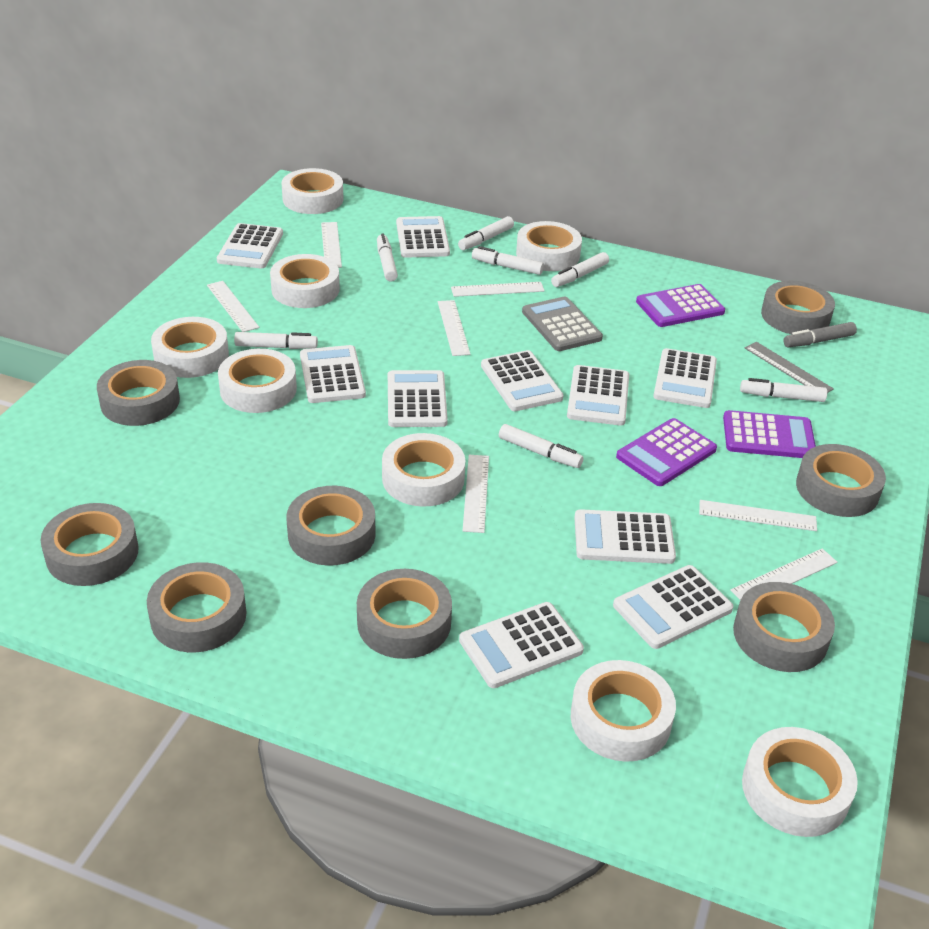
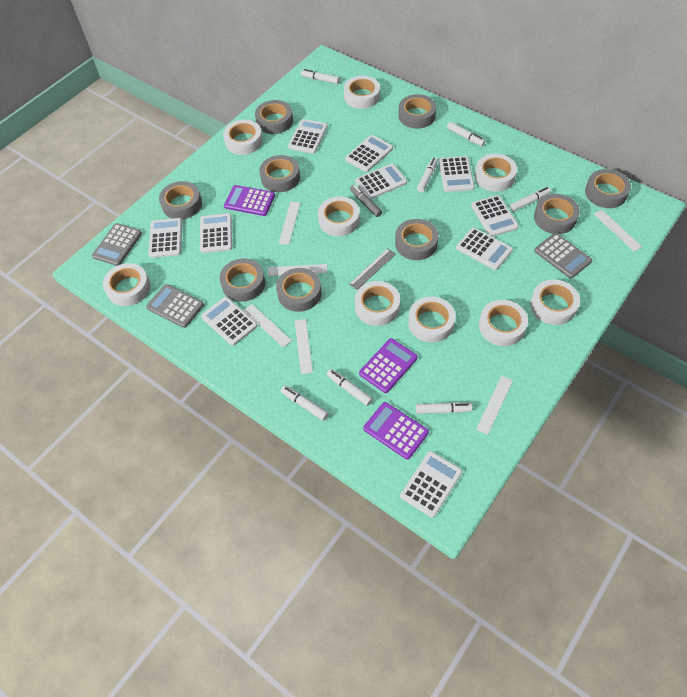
grey calculator: [522,296,603,351] = 1 -> [92,223,142,266] [146,284,204,328] [534,233,592,279] = 3
grey tape: [40,503,139,586] [97,360,180,426] [147,562,247,652] [286,486,376,566] [357,569,452,659] [733,582,835,672] [761,281,835,334] [796,444,886,517] = 8 -> [159,181,202,219] [219,259,265,302] [255,100,293,134] [259,155,300,192] [276,268,322,312] [395,219,439,260] [398,94,436,129] [534,194,580,234] [585,169,631,208] = 9
white ruler: [207,281,259,332] [321,222,342,268] [438,300,471,356] [451,282,545,297] [463,455,489,533] [699,500,817,531] [730,548,837,600] = 7 -> [243,304,292,347] [268,264,327,276] [279,201,300,245] [295,319,313,374] [476,376,513,435] [594,210,642,251] = 6
white tape: [151,317,229,378] [218,349,297,413] [270,254,340,308] [282,168,343,214] [382,433,466,507] [516,221,582,271] [571,660,676,762] [742,727,858,837] = 8 -> [103,263,150,306] [223,120,263,155] [318,197,360,236] [344,76,380,109] [355,281,400,326] [408,296,455,343] [475,154,517,192] [479,300,528,346] [530,280,580,325] = 9

